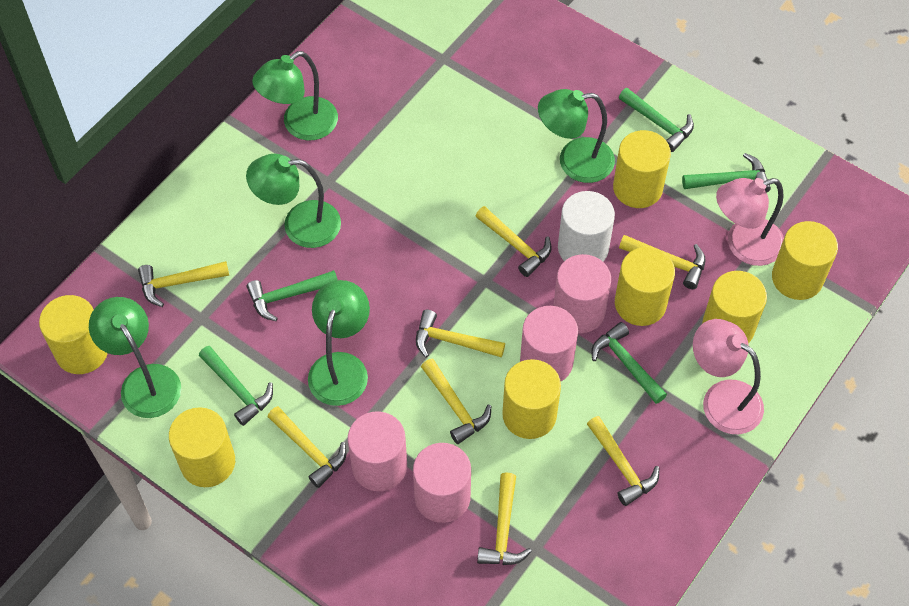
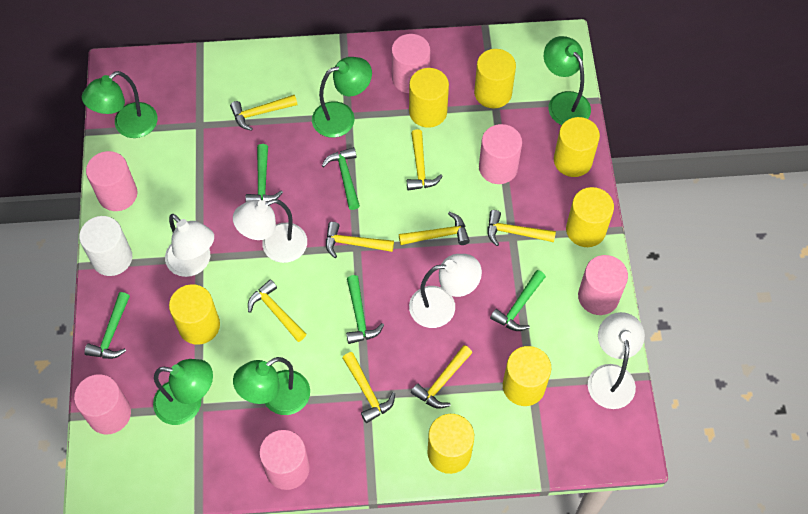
pink cylinder: [348,411,407,491] [413,443,471,523] [520,306,578,381] [553,254,611,333] = 4 -> [74,374,131,435] [86,151,138,211] [259,430,310,490] [391,34,430,93] [479,124,522,184] [578,255,628,315] = 6
pink lamp: [693,319,764,434] [716,178,784,266] = 2 -> none = 0
white lamp: none = 0 -> [165,214,214,277] [233,199,307,263] [409,254,482,328] [588,312,645,409] = 4

